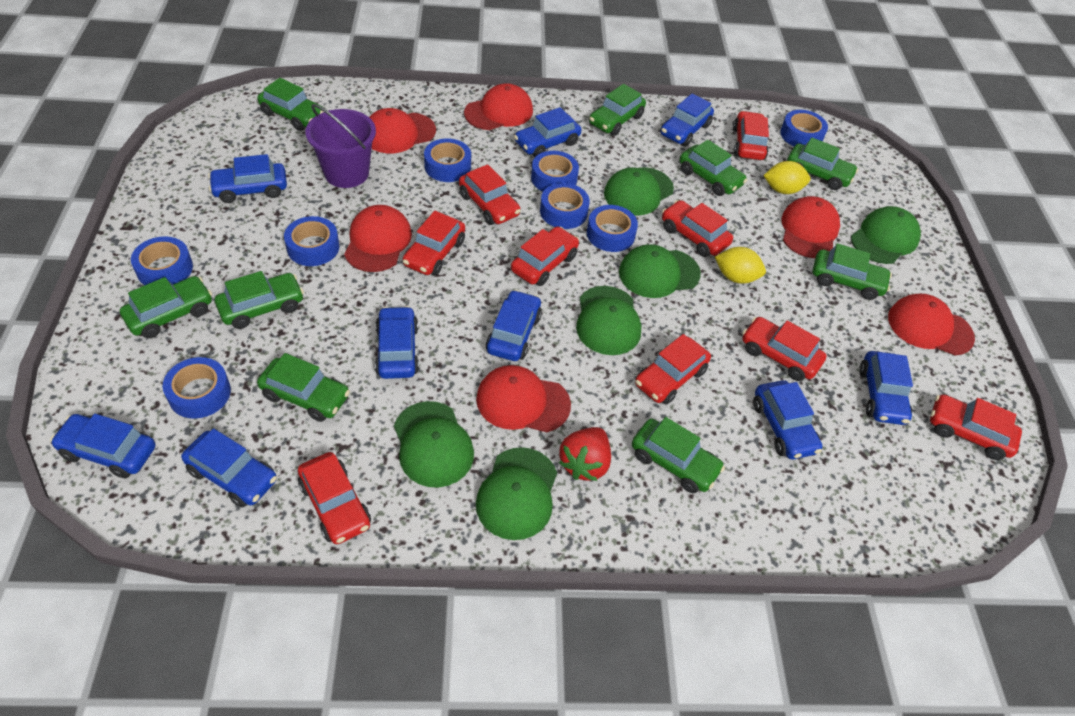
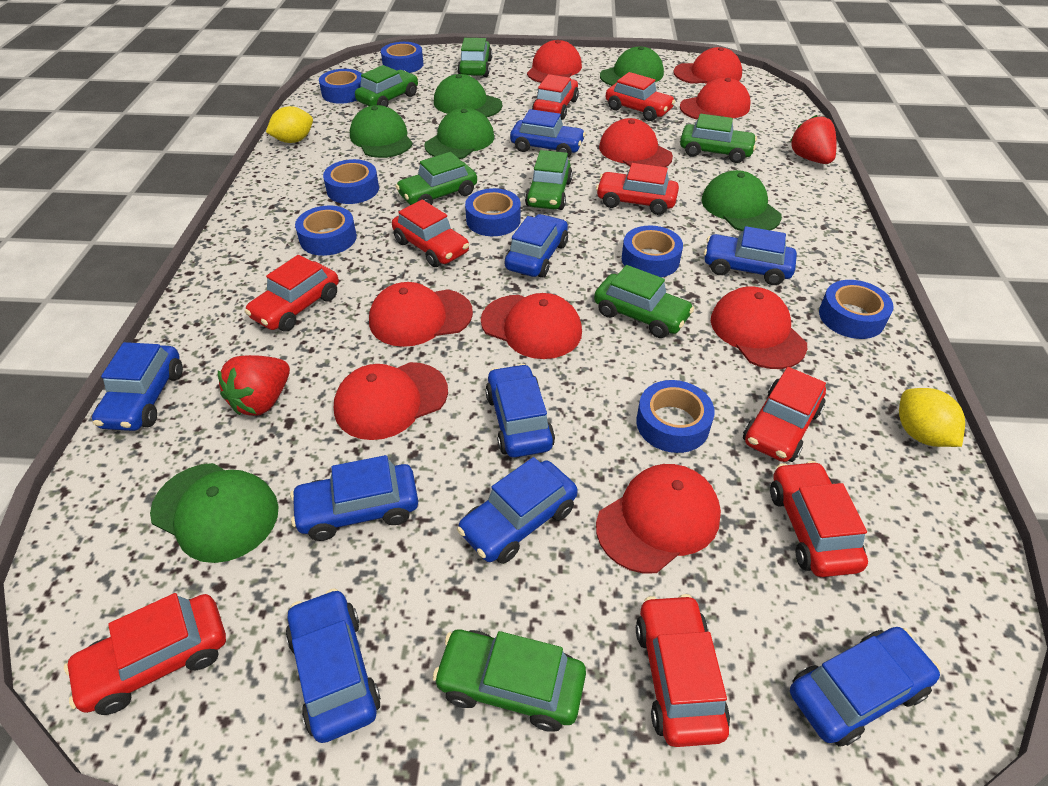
green car: [120,276,212,338] [215,271,304,329] [257,78,323,131] [257,353,350,422] [589,84,646,136] [632,417,725,493] [680,140,747,196] [787,137,858,190] [813,243,892,300] = 9 -> [355,65,418,107] [395,152,477,205] [433,630,586,732] [457,38,492,77] [525,150,573,210] [594,265,694,338] [680,114,757,163] = 7
purple bucket: [306,104,376,188] = 1 -> none = 0
red cap: [344,205,412,272] [369,108,436,153] [464,83,533,130] [476,365,571,432] [781,196,840,258] [888,294,975,356] = 6 -> [334,362,448,440] [369,282,473,347] [481,293,582,359] [527,40,582,83] [596,464,721,574] [599,118,673,167] [673,47,742,84] [680,77,751,119] [711,286,807,369] = 9
red strawberry: [559,427,611,481] = 1 -> [218,355,290,416] [790,115,836,164] = 2

